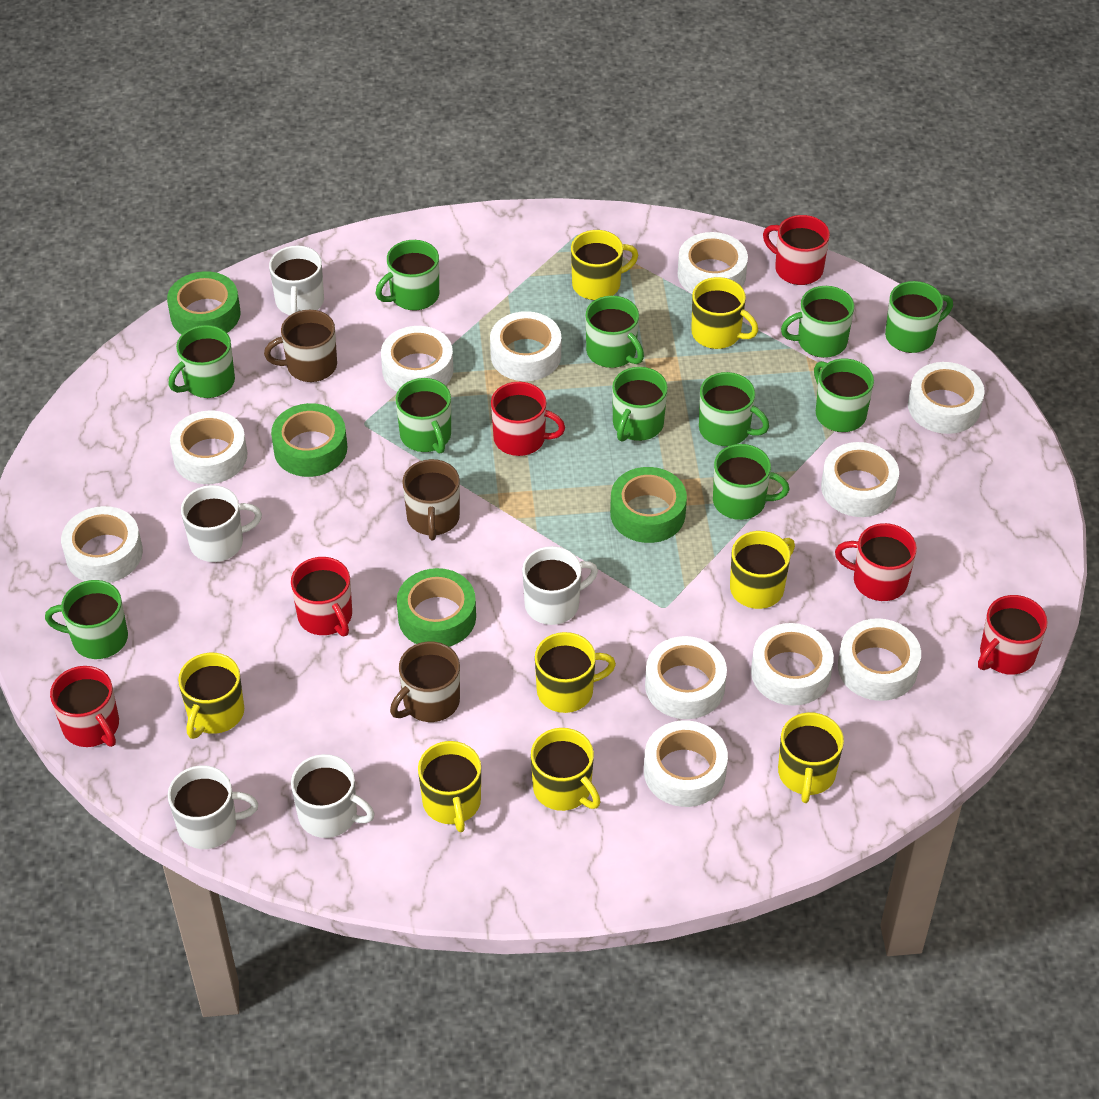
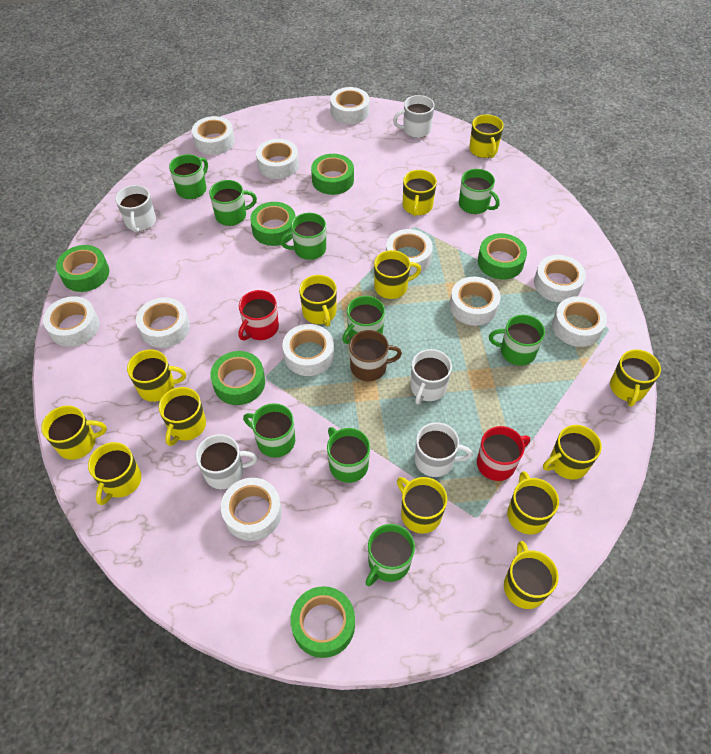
brown mug: [264,310,337,382] [390,641,460,722] [402,459,460,540] = 3 -> [349,330,402,381] = 1
green mug: [45,580,128,659] [169,325,235,398] [375,240,439,310] [396,378,451,454] [586,296,644,368] [612,367,668,442] [699,372,769,446] [713,444,789,520] [781,286,854,358] [814,359,874,432] [885,281,953,353] = 11 -> [169,154,208,199] [209,180,257,226] [243,403,295,458] [280,213,326,260] [327,427,370,483] [342,296,385,344] [365,524,415,586] [459,169,500,214] [489,315,545,366] = 9
green tape: [167,271,241,334] [271,403,347,477] [397,568,476,647] [610,467,687,543] = 4 -> [56,245,109,292] [210,351,265,405] [250,202,296,246] [290,586,355,658] [311,154,354,195] [478,233,527,280] = 6
red mug: [50,666,119,747] [291,557,352,636] [491,382,565,456] [763,215,830,285] [835,523,917,601] [978,595,1048,675] = 6 -> [238,290,279,340] [477,426,530,481] = 2
yellow mug: [178,653,244,739] [418,741,481,832] [531,728,601,811] [535,632,616,713] [571,230,638,300] [691,277,758,349] [730,531,795,609] [778,712,844,803] = 8 -> [41,405,107,460] [88,442,141,505] [127,349,186,402] [159,387,206,446] [299,275,337,327] [374,250,421,299] [397,477,447,534] [403,170,437,216] [469,114,504,158] [504,541,559,609] [507,471,559,534] [543,425,602,480] [610,349,661,407] = 13

